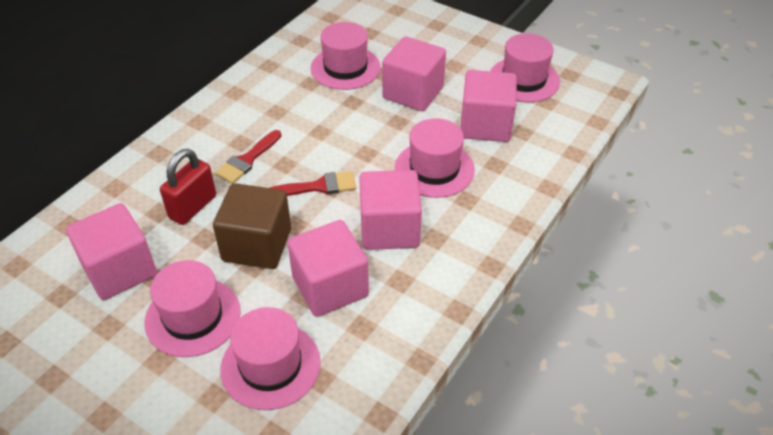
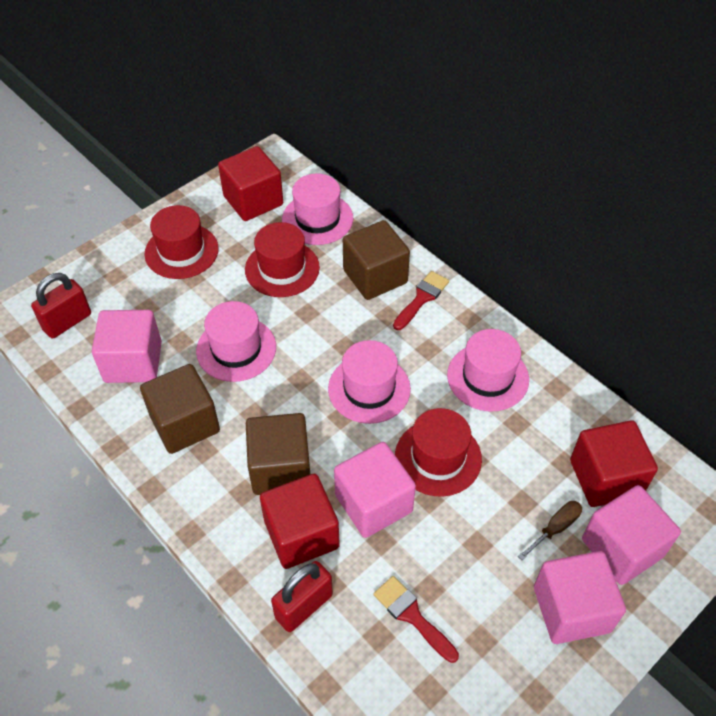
brown cube: [213,183,291,269] = 1 -> [140,364,220,454] [246,413,310,495] [343,220,410,300] = 3
brown screwdriver: none = 0 -> [518,501,582,560] = 1
pink cube: [66,203,157,300] [287,220,369,317] [359,170,422,250] [382,37,446,111] [460,70,517,142] = 5 -> [92,310,162,383] [334,442,416,538] [534,551,626,644] [582,485,681,585] = 4
pink hat: [144,260,241,357] [220,307,321,410] [311,22,380,90] [395,118,475,198] [490,33,560,103] = 5 -> [196,301,276,382] [282,173,353,245] [328,340,411,424] [447,329,529,412] = 4
red cube: none = 0 -> [218,146,283,221] [260,474,340,569] [570,420,658,507] = 3
red hat: none = 0 -> [145,205,219,279] [245,222,320,297] [395,408,482,497] = 3
red padlock: [160,149,216,225] = 1 -> [31,273,91,339] [271,561,333,632] = 2

